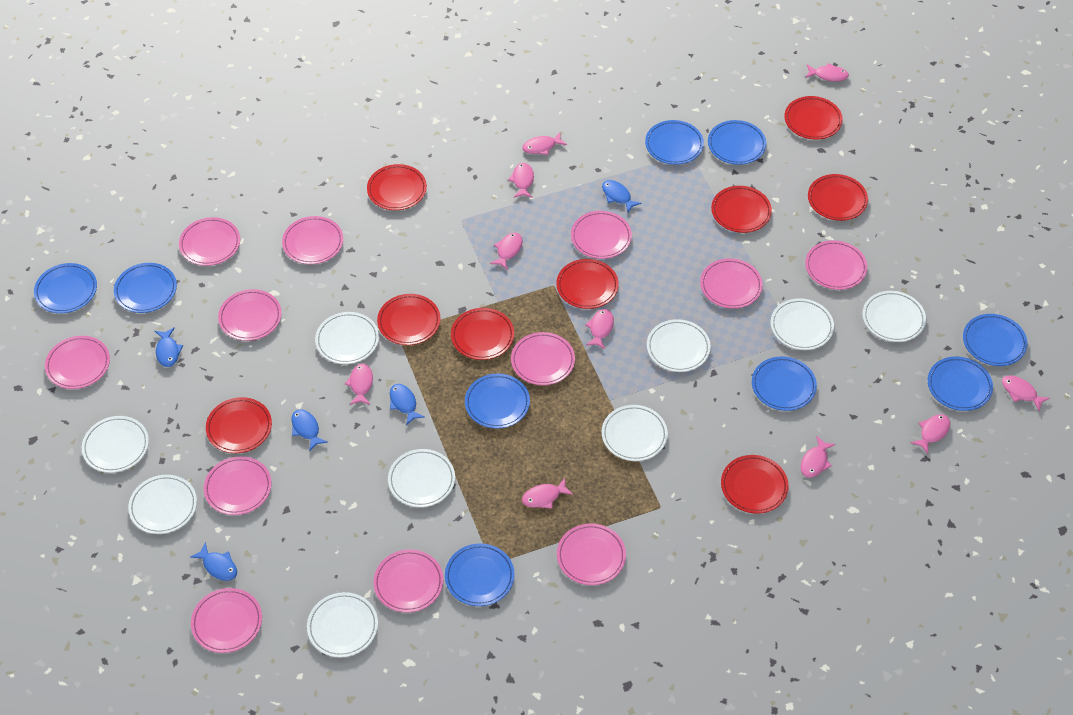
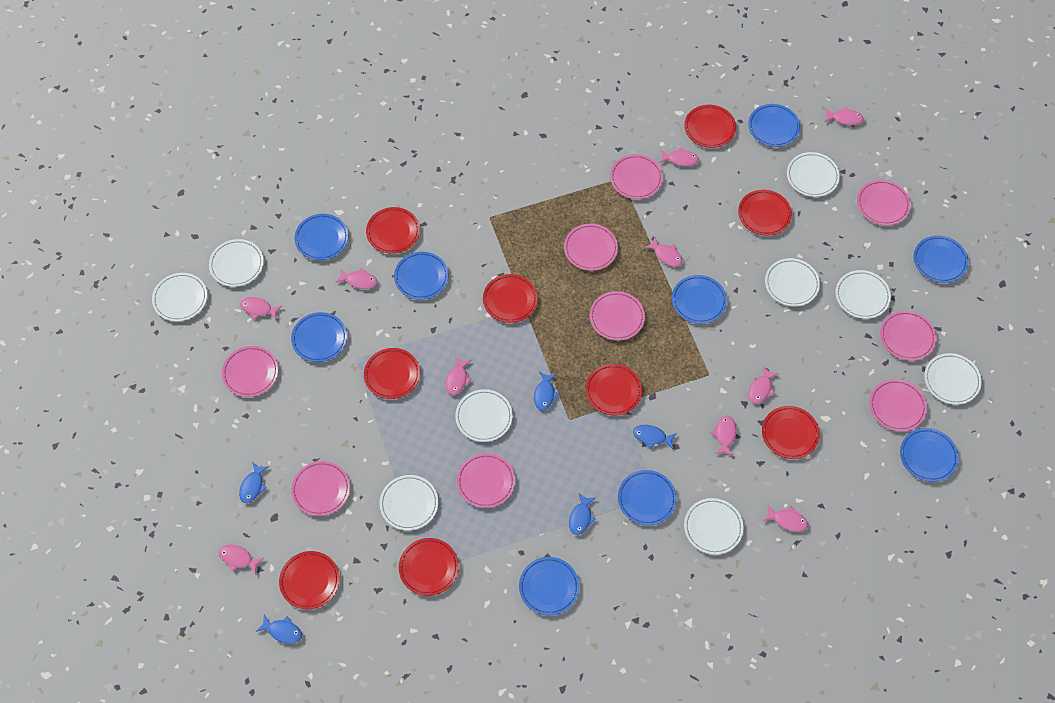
pink plate: [45,336,110,389] [179,217,240,266] [191,588,262,653] [204,456,271,515] [218,289,282,341] [282,216,343,264] [373,549,443,613] [511,332,575,385] [557,524,626,585] [571,211,632,259] [700,258,763,309] [805,240,867,290] = 12 -> [222,346,278,397] [291,461,350,516] [457,453,515,508] [564,224,618,271] [590,291,645,341] [610,154,663,199] [857,180,911,225] [869,379,927,432] [880,311,936,361] = 9

